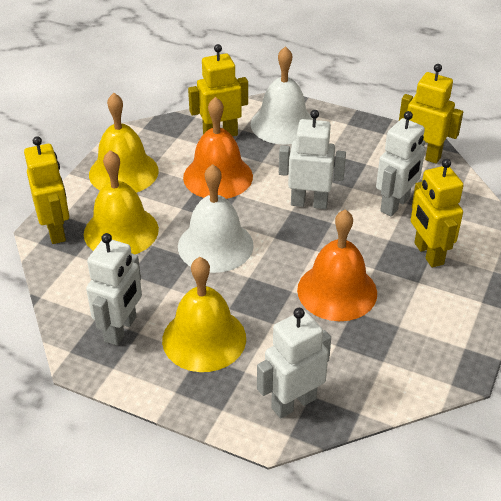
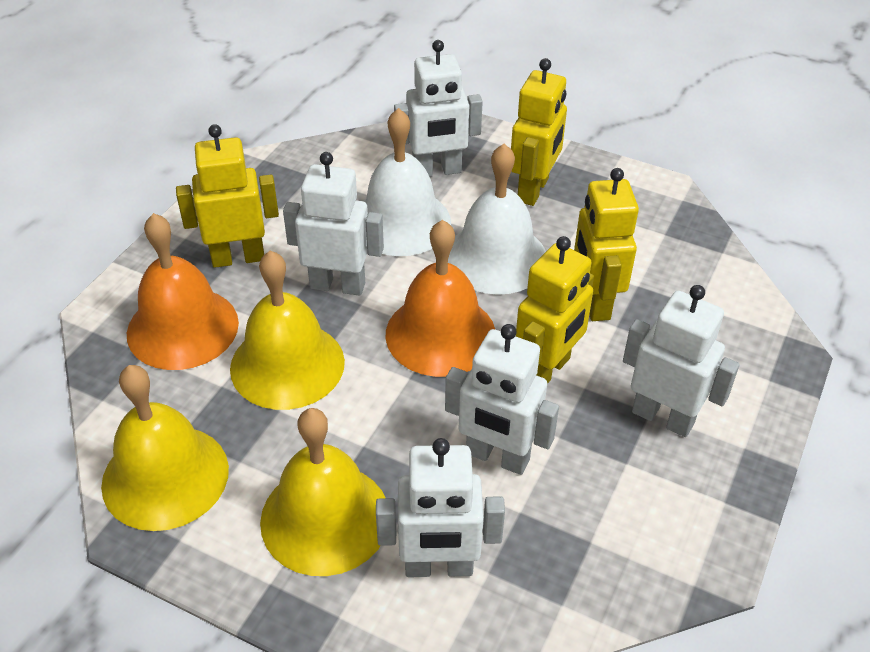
white robot: [86,233,142,345] [257,308,331,418] [279,110,346,209] [376,111,425,217] = 4 -> [283,152,384,296] [376,438,505,577] [394,40,483,177] [445,324,559,475] [623,285,740,437] = 5

